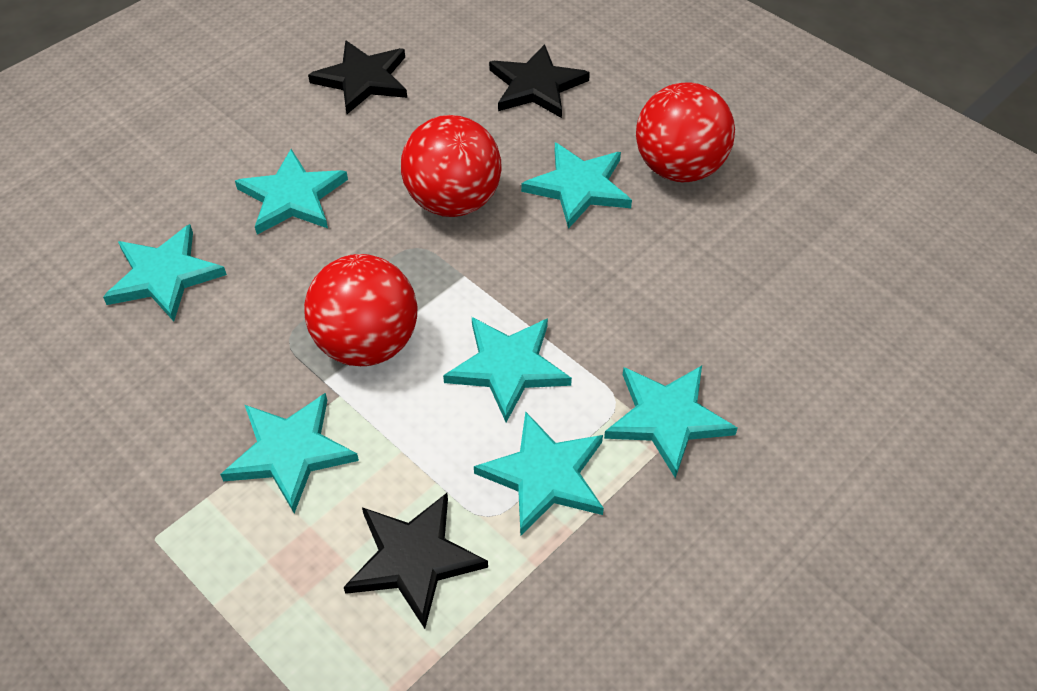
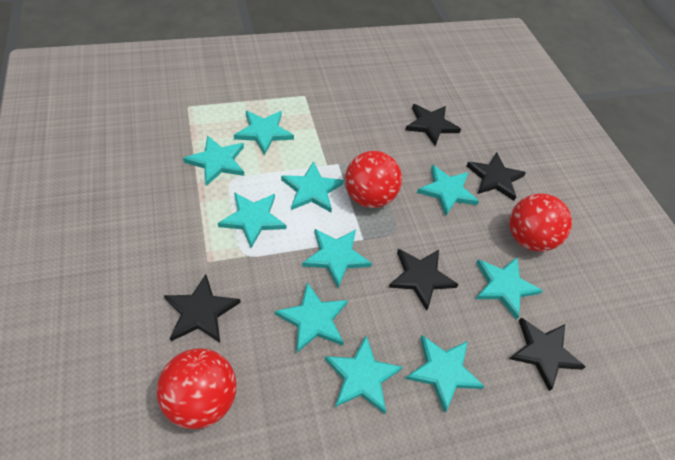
black star: [308,40,407,114] [344,493,488,629] [489,44,590,118] = 3 -> [163,274,241,343] [388,249,459,311] [405,104,461,146] [466,152,526,201] [509,318,586,391] = 5
turquoise star: [103,224,227,321] [220,393,359,513] [235,149,348,235] [443,317,572,422] [474,411,604,535] [521,142,632,229] [604,366,737,478] = 7 -> [183,135,244,186] [218,192,286,248] [234,111,294,155] [275,282,348,353] [281,161,344,212] [302,229,372,288] [325,336,403,414] [405,335,485,413] [417,165,479,216] [476,257,543,320] = 10

